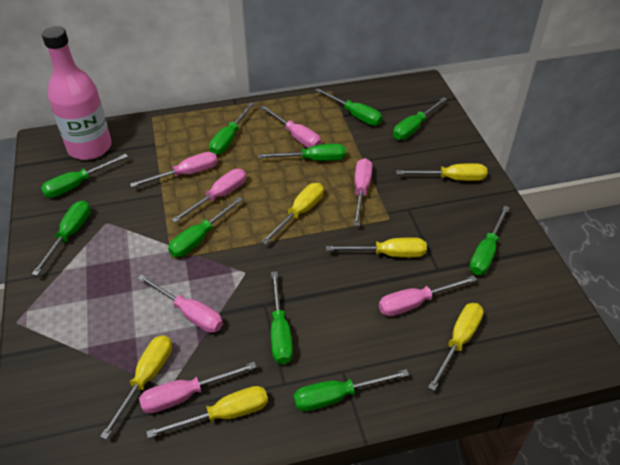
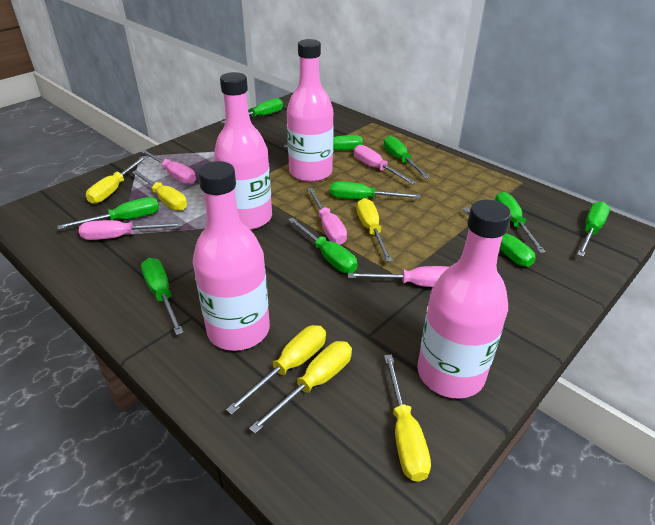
pink bottle: [42,26,112,160] = 1 -> [193,161,270,351] [214,72,272,230] [287,39,334,182] [417,200,511,399] = 4
pink screwdriver: [130,152,218,187] [137,275,223,333] [139,362,257,414] [172,169,246,223] [260,105,321,148] [354,158,372,226] [379,275,477,316] = 7 -> [79,220,183,240] [140,150,196,184] [307,188,347,245] [348,266,449,287] [354,145,416,184] = 5

